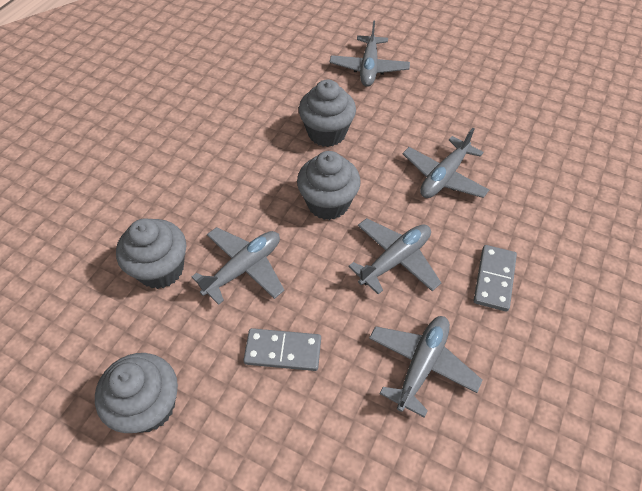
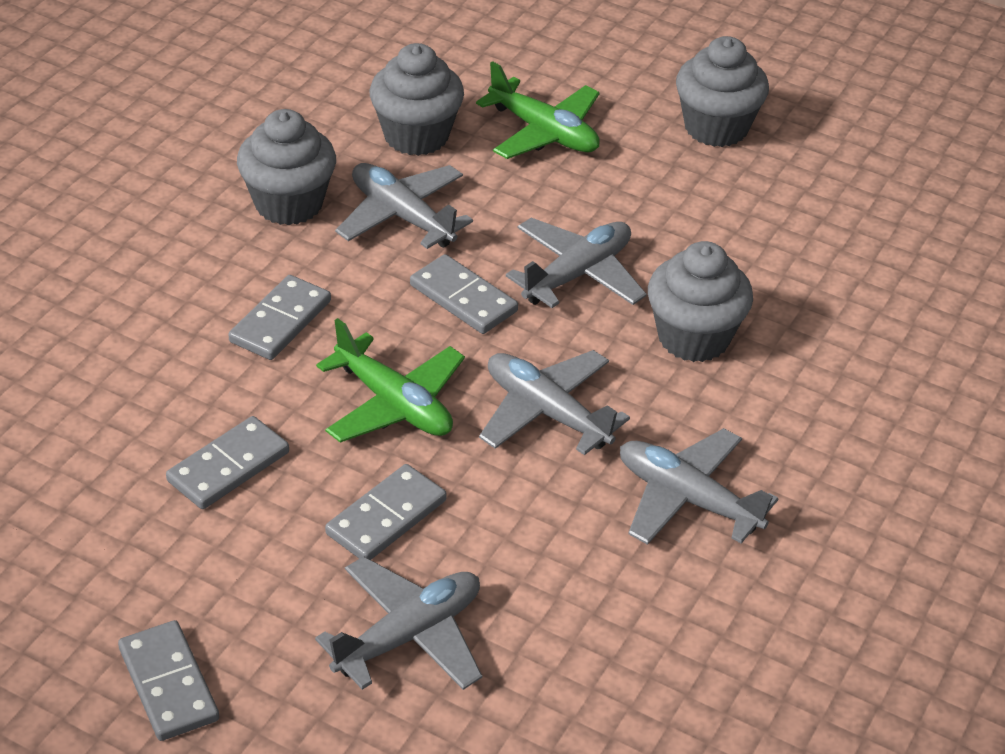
green plane: none = 0 -> [316,318,465,443] [476,61,600,159] = 2
grey domino: [243,328,321,371] [473,245,517,311] = 2 -> [118,620,219,741] [166,416,289,509] [228,275,331,360] [325,464,447,560] [410,254,518,334] = 5

